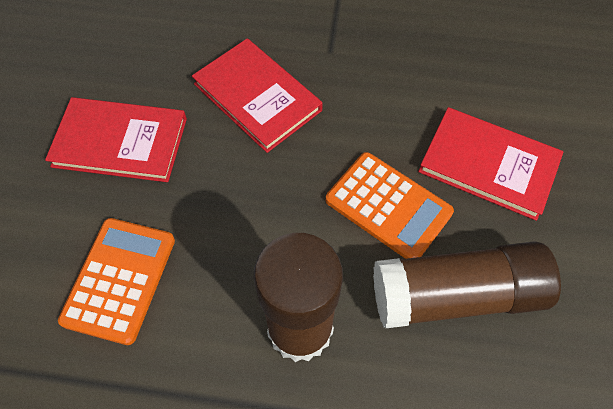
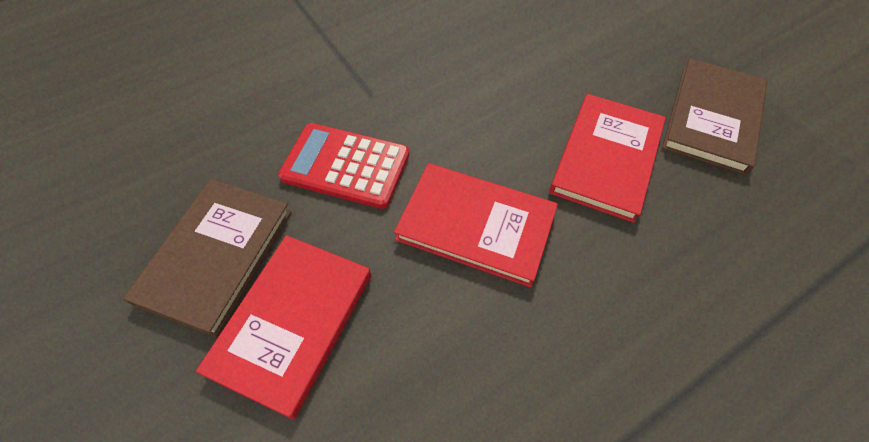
brown book: none = 0 -> [123,179,291,338] [662,58,767,175] = 2
brown glue stick: [254,233,343,362] [373,241,561,328] = 2 -> none = 0
orange calculator: [58,218,175,345] [326,152,454,259] = 2 -> none = 0
red calculator: none = 0 -> [278,123,409,209] = 1

